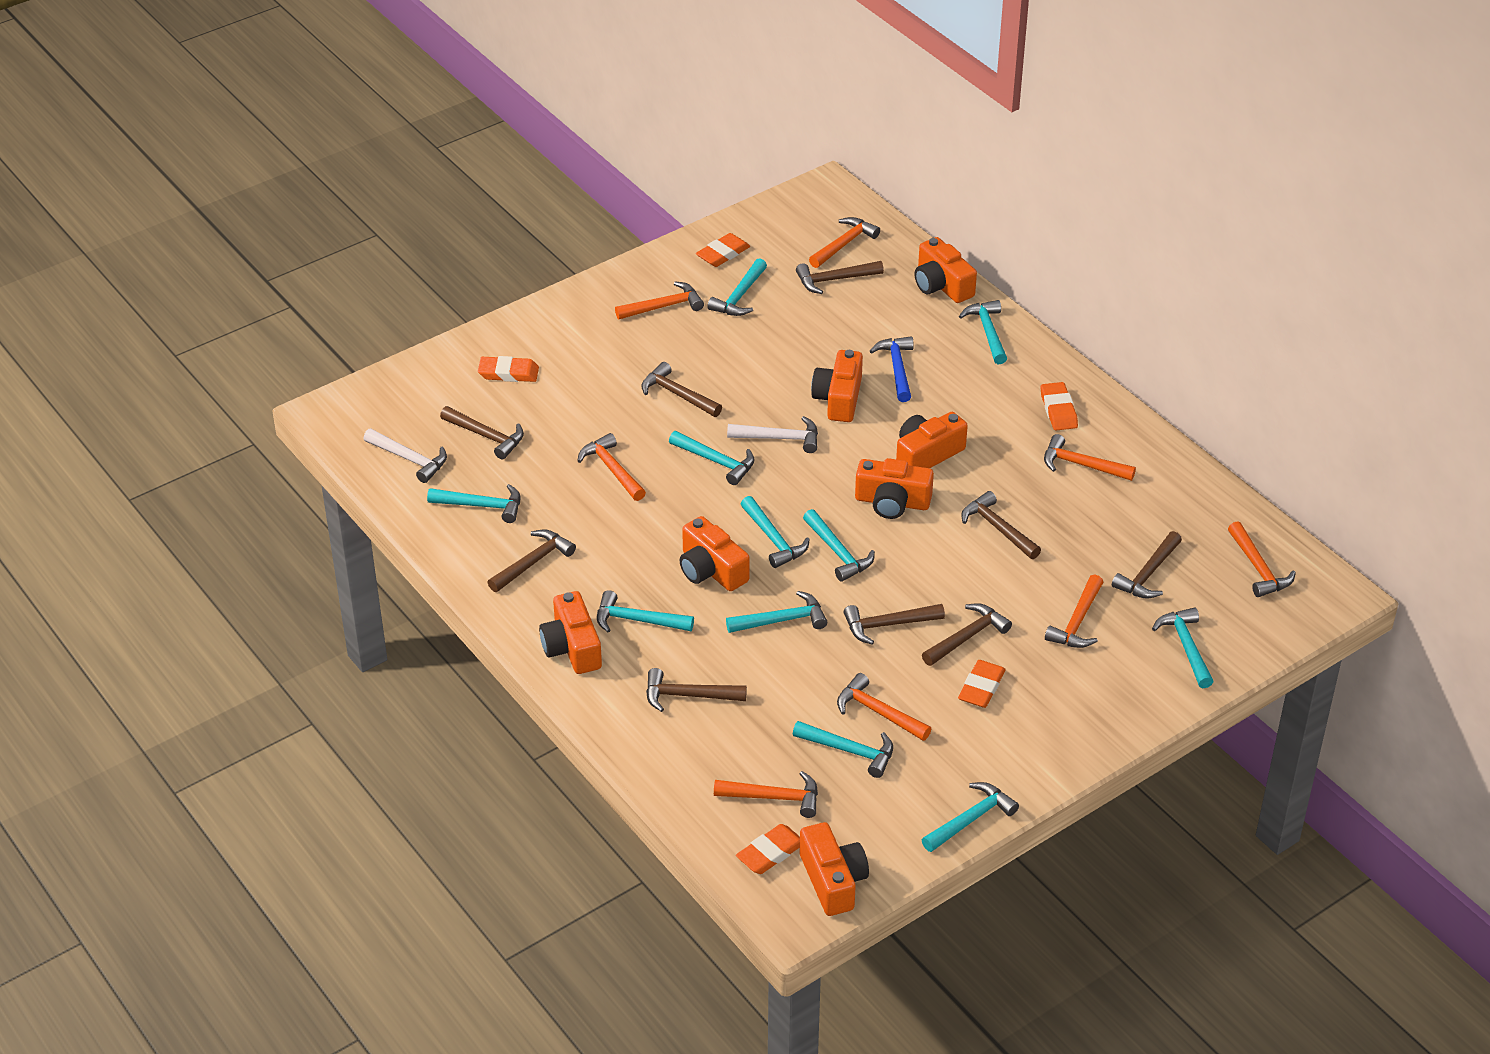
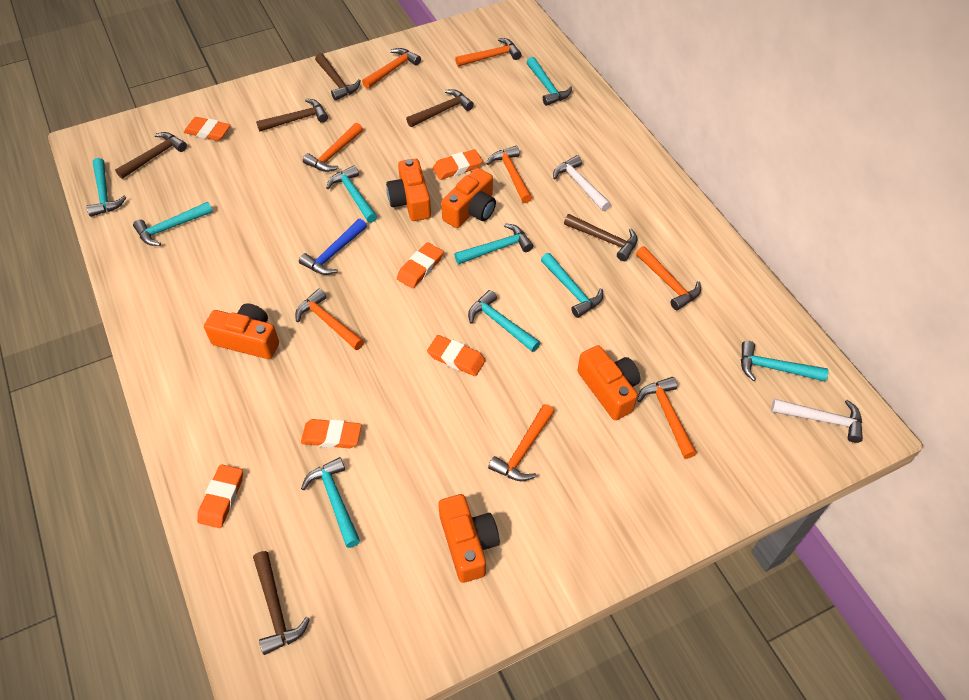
brown hammer: [440,406,524,459] [487,529,576,592] [641,362,722,417] [646,668,747,712] [796,261,884,294] [843,604,945,645] [922,603,1012,666] [961,491,1041,559] [1112,531,1182,599] = 9 -> [115,132,187,179] [253,551,310,655] [256,99,328,132] [315,53,361,101] [406,89,474,127] [564,214,637,261] = 6
orange camera: [539,591,602,674] [679,516,749,591] [800,822,869,916] [811,350,863,422] [855,458,934,519] [896,412,968,468] [915,237,977,303] = 7 -> [204,303,279,359] [386,159,431,221] [438,494,500,583] [441,168,496,228] [577,345,640,420] = 5
orange eraser: [478,356,539,382] [696,233,750,267] [736,824,800,874] [958,660,1006,708] [1041,382,1078,430] = 5 -> [184,117,230,141] [197,464,243,528] [301,419,361,448] [397,242,443,288] [427,335,486,376] [433,149,482,180] = 6
turquoise hammer: [427,484,521,523] [597,590,694,632] [669,431,755,485] [707,258,767,316] [726,591,827,633] [741,496,810,568] [793,721,893,778] [803,509,875,582] [922,782,1019,852] [959,300,1007,364] [1152,607,1214,688] = 11 -> [86,158,126,217] [133,202,213,246] [301,457,360,548] [326,165,377,223] [454,224,533,264] [468,290,540,352] [527,57,572,106] [541,253,603,318] [741,341,828,381] = 9

